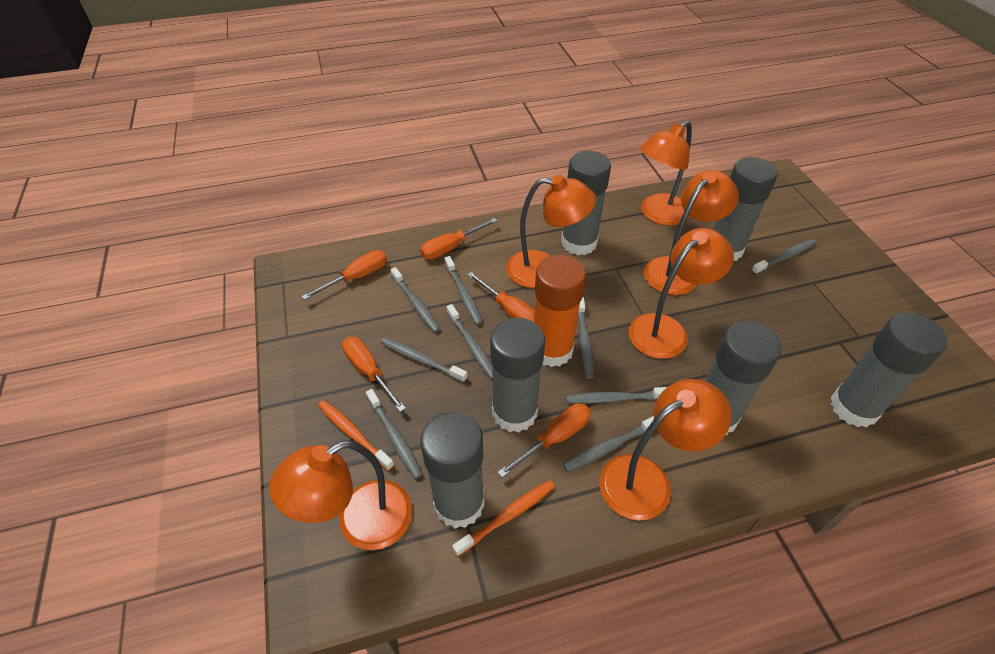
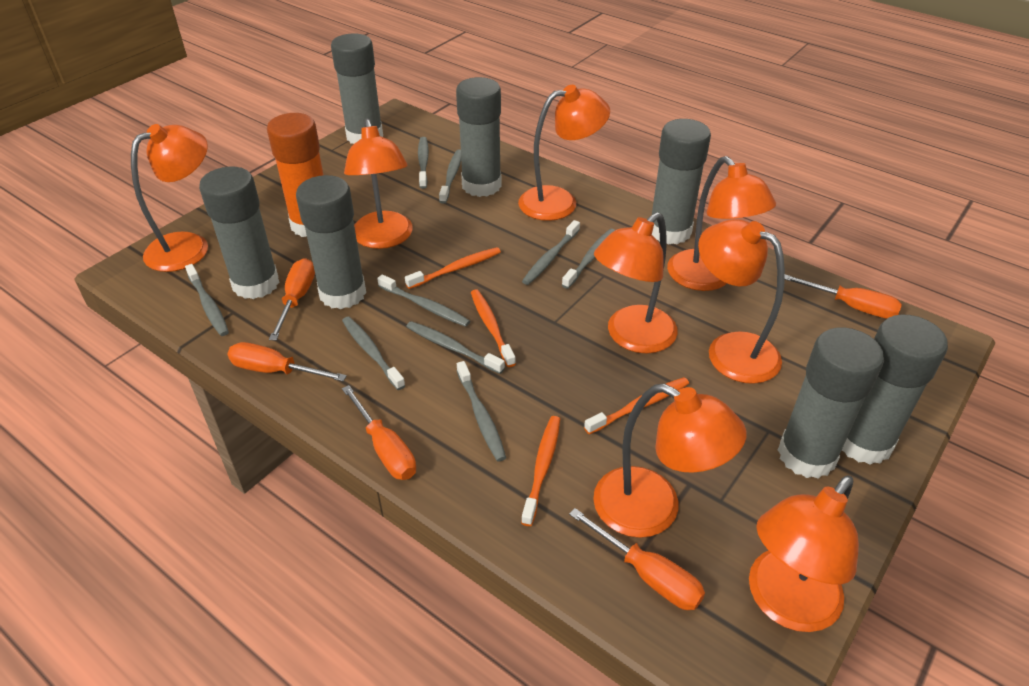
grey glue stick: [420,412,485,529] [490,317,545,433] [561,151,611,255] [705,321,781,436] [713,157,777,261] [830,313,947,427] = 6 -> [199,167,280,299] [296,175,366,309] [331,34,383,144] [456,77,502,197] [652,119,711,244] [778,327,884,479] [841,315,948,465] = 7
orange lamp: [269,440,413,550] [506,175,596,288] [599,379,732,520] [628,228,734,359] [640,120,692,226] [644,170,739,295] = 6 -> [131,124,208,272] [344,119,413,249] [518,85,610,221] [593,384,746,538] [594,212,678,354] [667,156,776,291] [698,219,785,384] [749,475,859,632] = 8
orange toothbrush: [318,400,394,471] [452,480,555,557] = 2 -> [405,247,501,289] [471,289,516,367] [521,416,560,526] [584,377,689,434] = 4

